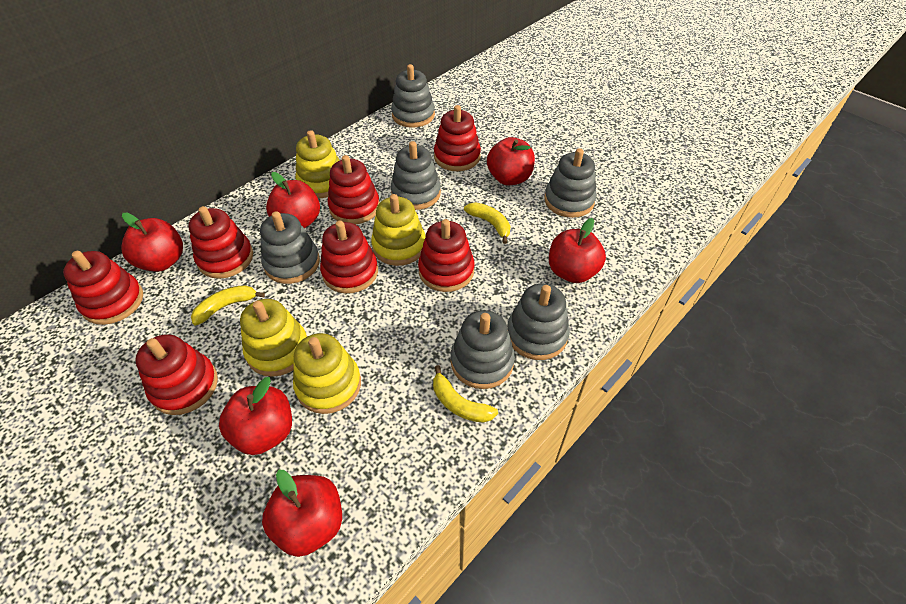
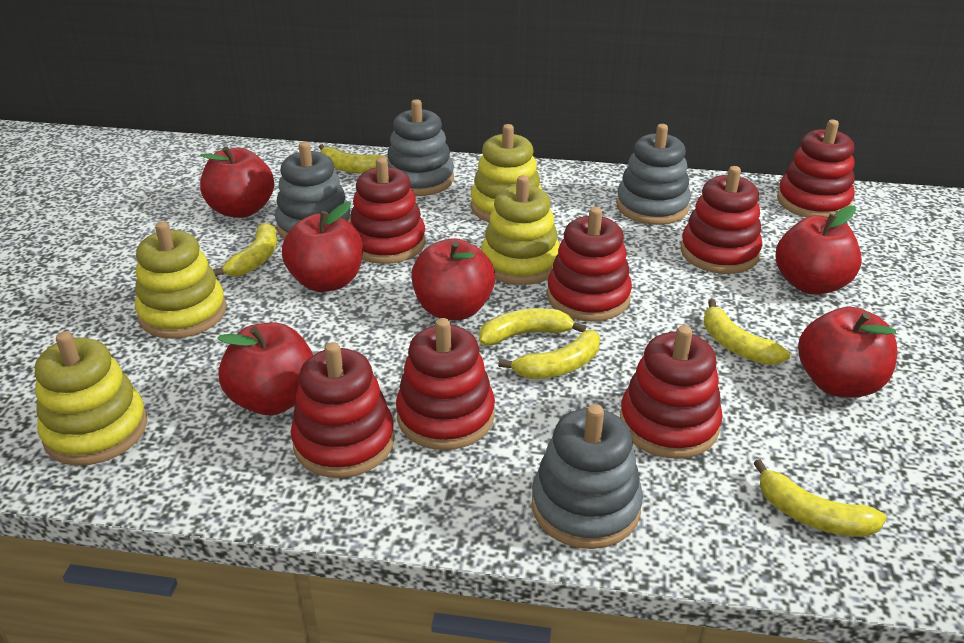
grey stacking toy: [260,211,320,284] [391,64,435,128] [391,141,441,210] [451,310,515,389] [507,284,570,360] [544,148,597,218] = 6 -> [275,142,351,239] [387,99,454,196] [531,404,643,549] [616,124,691,225] = 4
yellow banana: [191,285,265,325] [433,365,498,423] [464,202,510,244] = 3 -> [213,222,277,276] [319,144,388,174] [479,308,586,345] [498,330,600,379] [703,299,790,365] [753,459,887,537] = 6

